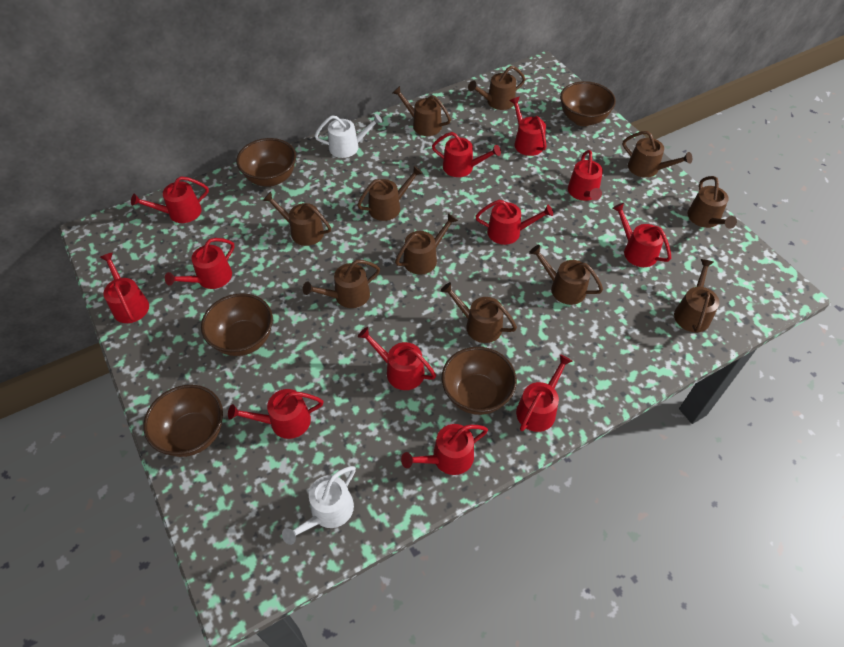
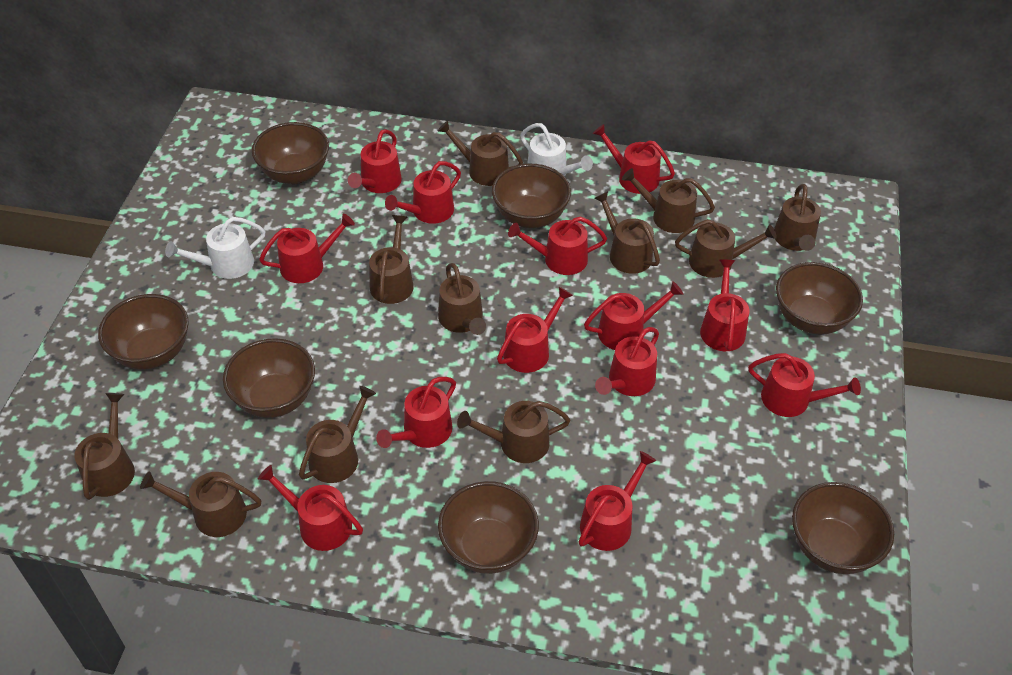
brown bowl: [143,385,223,457] [201,293,273,356] [236,138,296,186] [441,347,517,415] [560,81,616,126] = 5 -> [98,294,189,370] [223,338,315,418] [252,122,329,184] [438,481,539,574] [492,164,571,228] [776,262,863,334] [792,482,894,574] = 7
red watering can: [100,252,149,323] [131,176,209,223] [165,238,234,289] [228,389,323,439] [358,327,436,390] [401,424,488,475] [432,132,501,177] [475,200,553,245] [509,97,547,156] [516,354,573,432] [568,150,603,201] [612,203,671,267] = 12 -> [258,465,363,551] [259,214,355,283] [348,129,402,193] [376,377,456,448] [385,161,461,224] [497,287,573,373] [508,216,607,275] [579,451,656,551] [584,282,683,350] [593,124,675,194] [595,327,659,396] [700,260,750,351] [748,353,861,417] = 13

